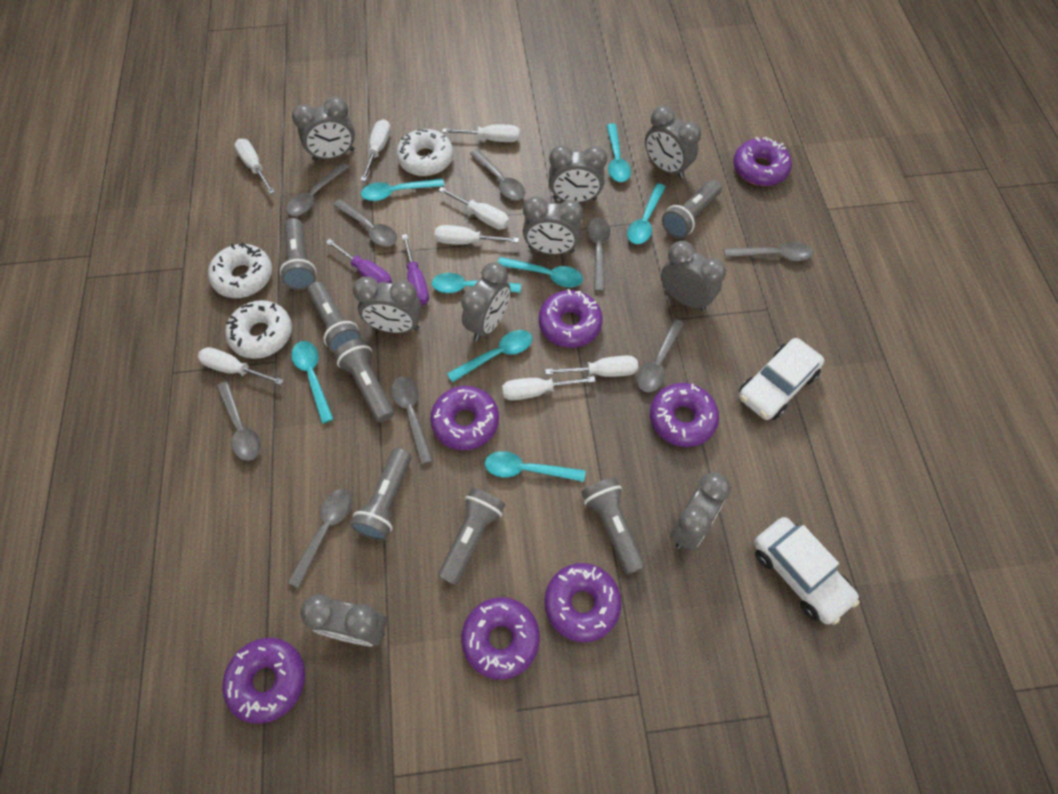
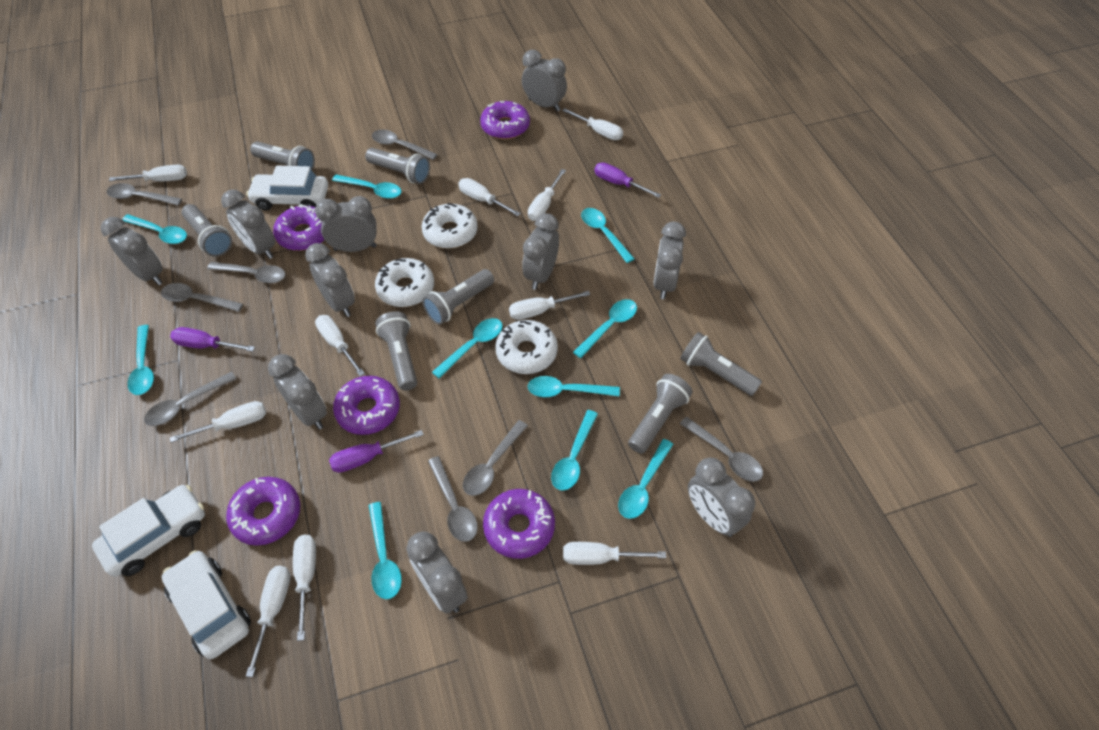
grey clock: [292,96,355,161] [300,594,387,646] [353,277,422,333] [461,262,510,341] [523,196,583,255] [549,145,607,203] [645,106,701,179] [661,241,726,311] [670,472,731,550] = 9 -> [101,217,163,285] [221,190,275,259] [268,354,327,430] [305,243,355,317] [315,196,377,252] [406,531,468,614] [522,50,567,111] [522,213,559,290] [653,222,686,299] [688,458,755,537] = 10
grey spoon: [217,381,261,461] [286,162,349,216] [287,489,353,588] [333,199,397,247] [391,376,433,465] [470,149,525,200] [587,217,611,292] [637,319,684,392] [724,241,813,261] = 9 -> [107,183,182,206] [144,372,236,426] [161,283,243,312] [207,262,285,283] [372,129,438,160] [428,456,478,542] [463,420,528,496] [680,417,763,482] = 8
purple donut: [222,638,305,724] [430,386,499,450] [461,597,540,680] [539,289,603,348] [545,563,622,642] [650,383,719,447] [733,137,792,186] = 7 -> [226,477,300,546] [273,204,324,251] [333,376,400,435] [480,101,530,139] [483,489,555,559] = 5
purple screwdriver: [326,239,392,283] [402,234,429,306] = 2 -> [170,327,255,352] [329,430,424,473] [594,162,661,198] = 3
turquoise spoon: [292,341,333,423] [361,179,444,201] [432,273,521,293] [447,330,532,382] [485,451,585,482] [498,257,583,287] [607,123,631,182] [627,183,666,244] = 8 -> [122,214,187,244] [127,325,154,395] [332,175,401,199] [369,502,402,599] [432,318,503,378] [528,376,620,397] [551,410,598,491] [573,299,637,358] [581,208,634,263] [618,439,673,519] = 10
white car: [739,338,824,420] [754,517,860,625] = 2 -> [92,485,205,577] [162,550,251,659] [246,165,328,210] = 3
white screwdriver: [198,347,284,385] [234,139,275,194] [361,119,391,182] [435,225,519,245] [438,187,509,230] [442,125,520,142] [502,376,596,400] [545,356,638,377] = 8 -> [109,165,187,182] [170,401,266,443] [246,566,291,677] [293,535,316,641] [315,315,365,376] [458,178,521,216] [509,291,590,320] [528,169,566,221] [562,108,623,140] [563,542,666,565] = 10

